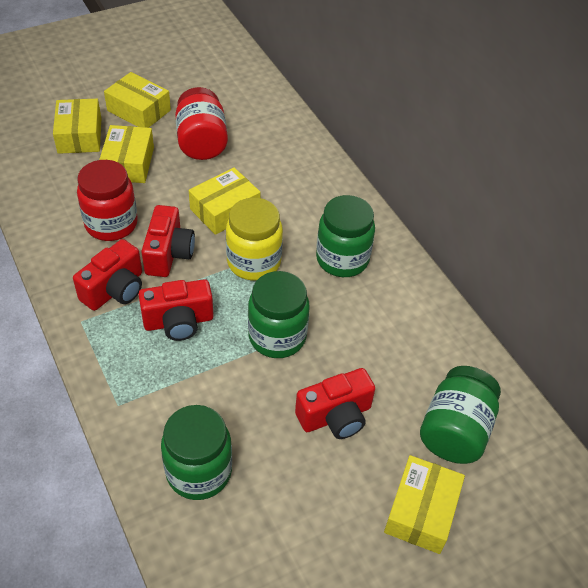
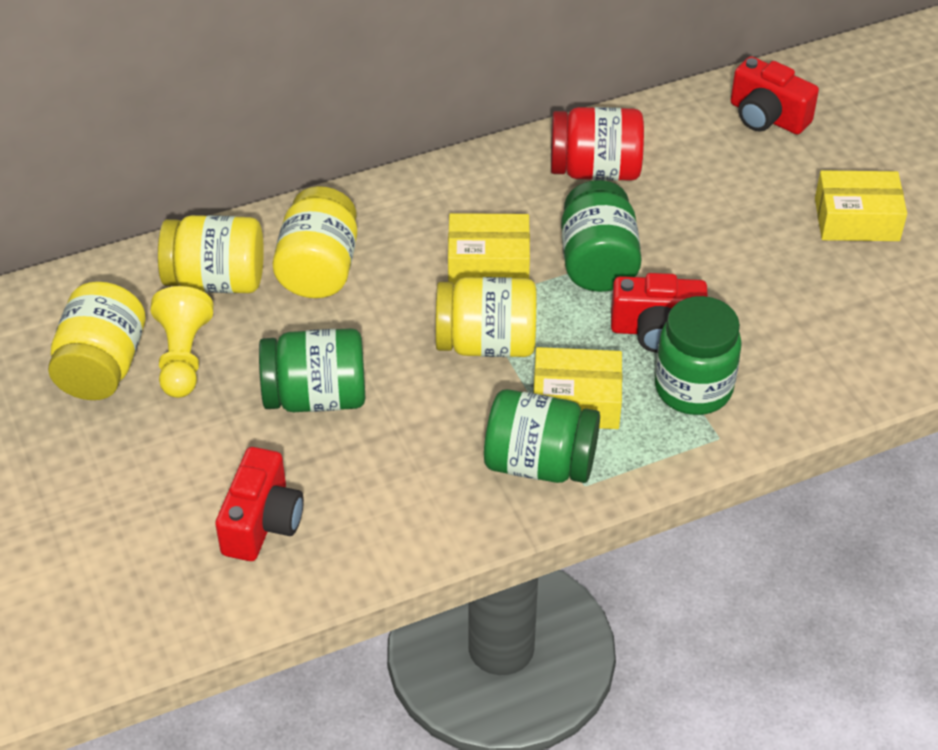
red camera: [73,239,142,311] [138,279,214,341] [141,205,195,277] [295,368,375,439] = 4 -> [215,447,304,561] [611,273,708,353] [731,56,819,135] = 3
red jar: [77,160,138,241] [175,87,228,160] = 2 -> [551,107,644,181] = 1
yellow box: [53,99,101,154] [99,125,154,183] [104,72,171,128] [189,167,260,235] [384,455,465,554] = 5 -> [448,213,530,285] [534,347,622,429] [815,170,907,241] = 3
yellow jar: [226,198,283,280] = 1 -> [48,282,145,400] [158,215,264,293] [273,186,357,298] [435,277,536,357] = 4
yellow pawn: none = 0 -> [151,286,214,398] = 1

